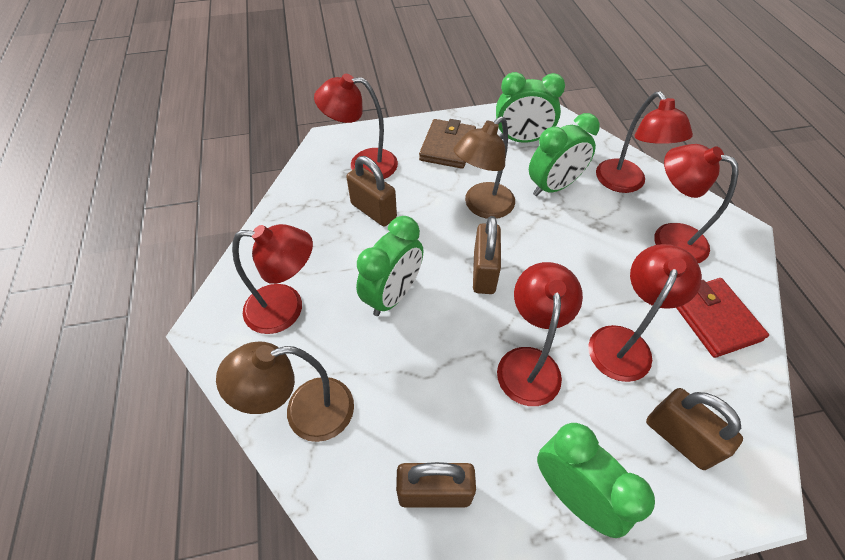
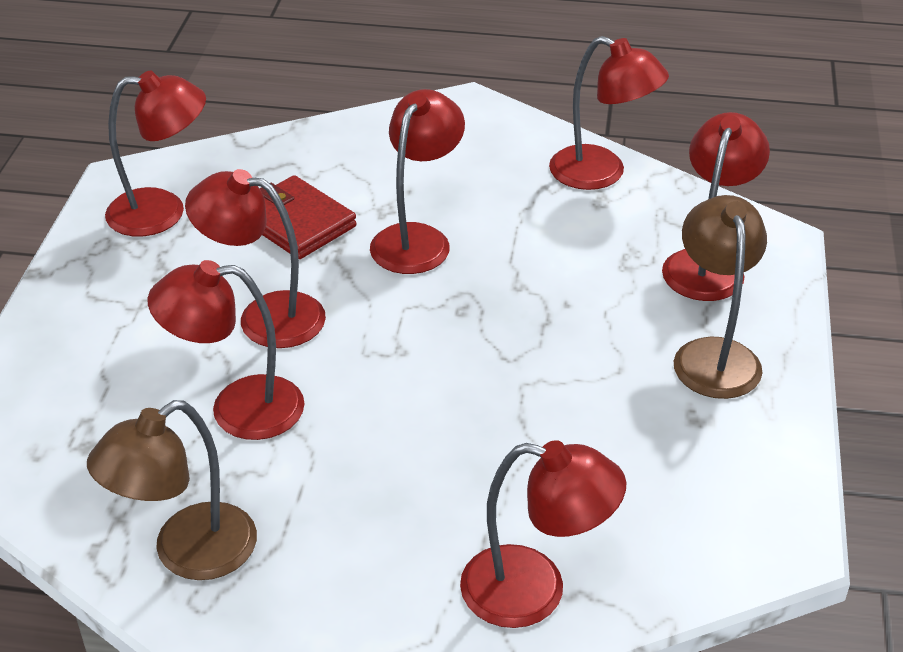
brown padlock: [346,156,397,226] [396,462,476,508] [473,216,501,294] [646,388,743,470] = 4 -> none = 0
brown wallet: [419,119,476,169] = 1 -> none = 0
green clock: [356,216,424,316] [496,72,565,143] [529,113,600,196] [537,423,655,538] = 4 -> none = 0
red lamp: [232,224,313,334] [314,74,398,179] [497,262,583,406] [588,244,702,382] [596,91,693,193] [654,144,738,263] = 6 -> [105,70,206,237] [147,260,305,440] [185,169,326,348] [370,89,465,274] [460,440,626,628] [549,36,669,190] [662,112,770,301] = 7

